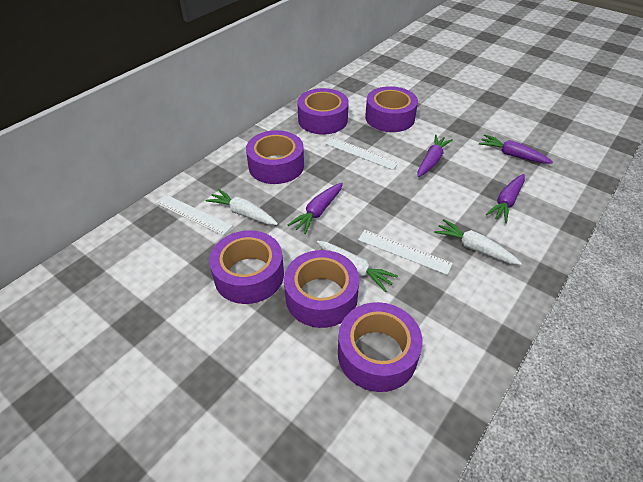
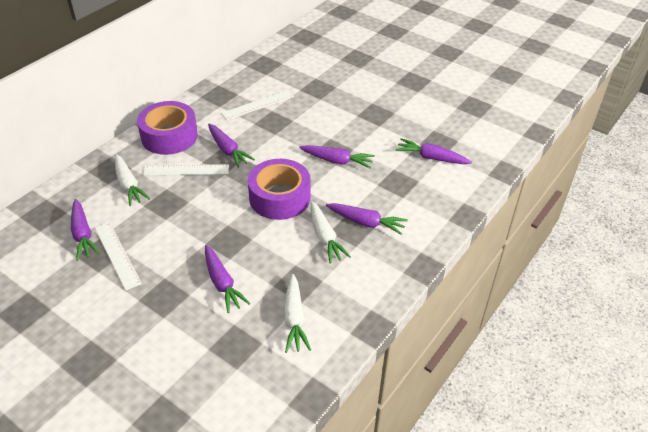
purple carrot: [288,183,343,234] [417,135,453,177] [479,134,553,164] [486,174,525,223] = 4 -> [71,199,100,261] [205,245,251,313] [208,124,255,168] [299,145,375,168] [326,203,408,235] [396,138,472,164] = 6
purple tape: [209,230,284,304] [246,130,304,184] [284,250,359,328] [297,88,349,134] [338,302,423,392] [365,86,418,132] = 6 -> [137,101,198,155] [248,159,311,220] = 2

